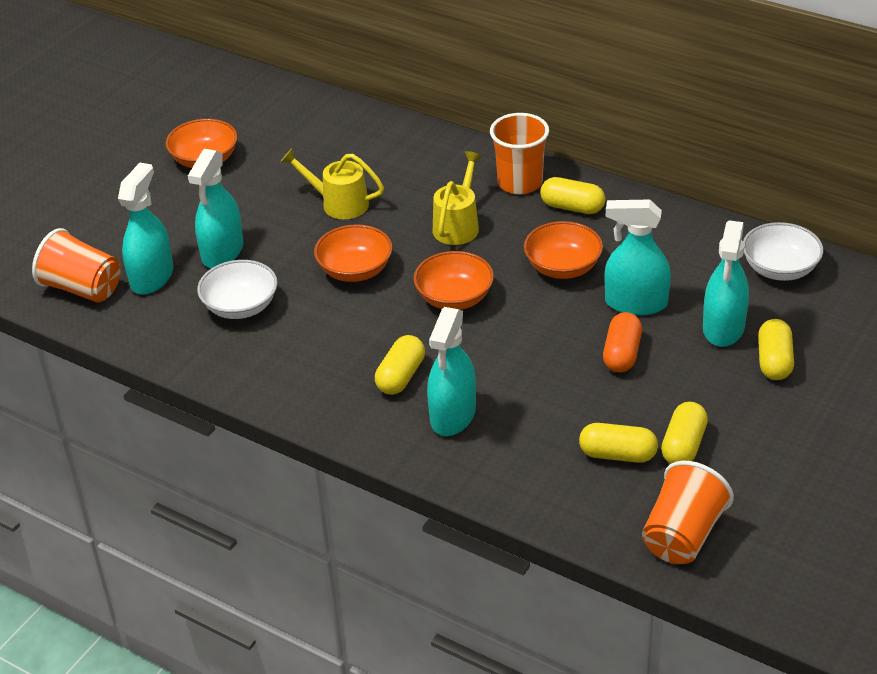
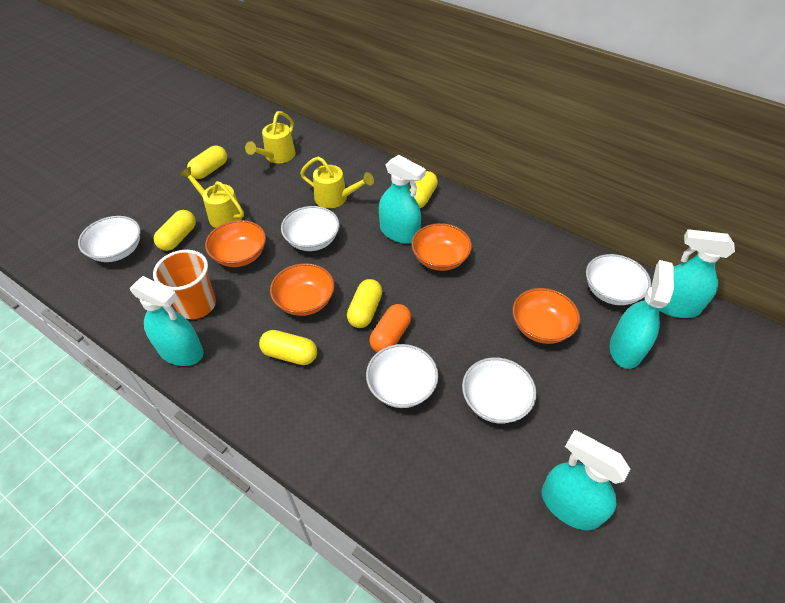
orange cup: [32,228,120,302] [490,113,549,194] [642,461,734,564] = 3 -> [153,250,216,319] = 1
white bowl: [197,260,278,319] [743,222,823,281] = 2 -> [78,216,140,262] [281,206,340,251] [366,344,438,408] [462,357,536,423] [586,254,651,305] = 5
yellow watering can: [281,148,384,219] [433,151,482,245] = 2 -> [180,167,244,228] [245,111,296,163] [300,157,374,208] = 3

